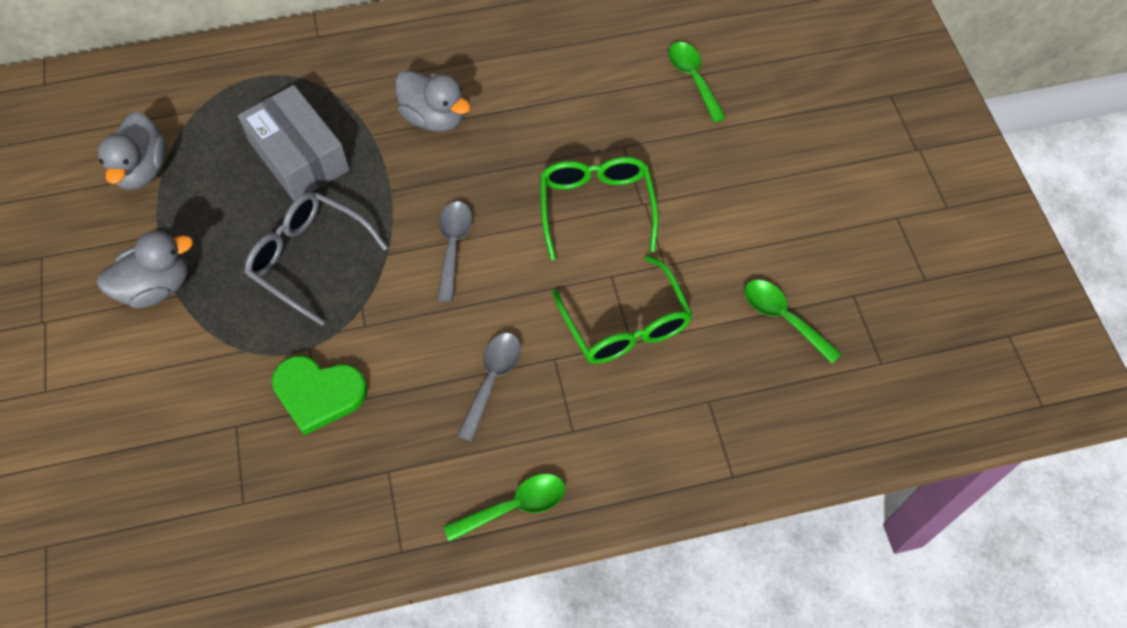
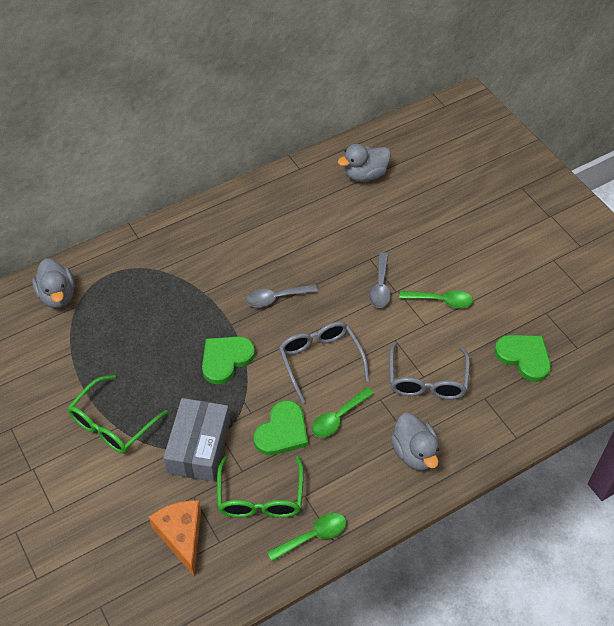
green heart: [272,356,368,436] = 1 -> [202,336,255,385] [254,400,308,455] [495,335,551,382] = 3
grey glasses: [245,192,388,326] = 1 -> [279,322,370,404] [389,342,470,399] = 2
orange cheese: none = 0 -> [149,500,201,576] = 1

